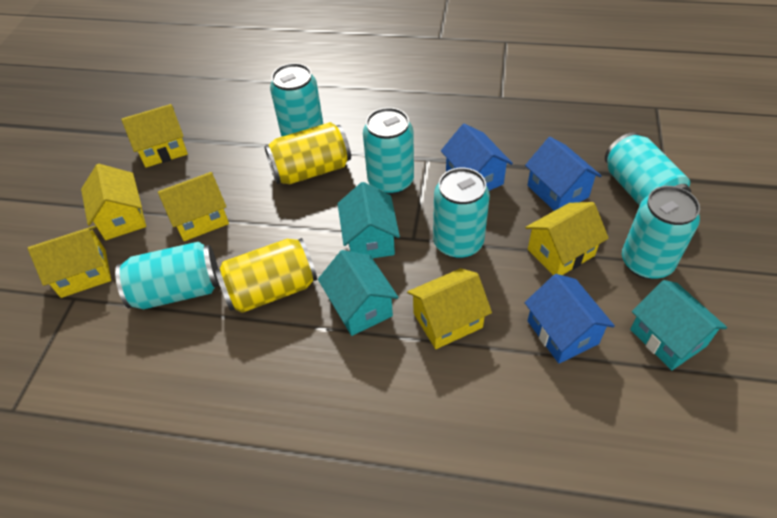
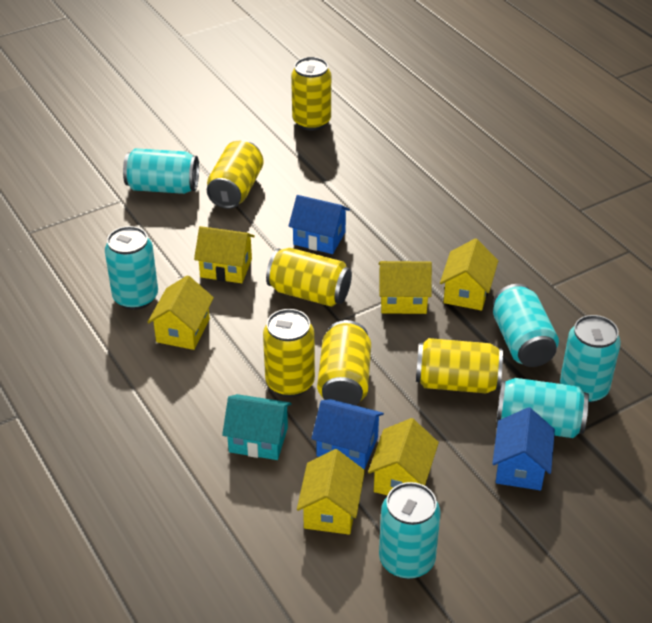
turquoise house: [318,250,399,336] [338,182,400,258] [630,280,727,370] = 3 -> [222,394,292,460] = 1
yellow can: [215,238,317,313] [264,122,351,184] = 2 -> [207,140,264,209] [263,309,315,397] [266,248,352,307] [291,57,331,131] [317,320,371,405] [416,338,503,393] = 6

